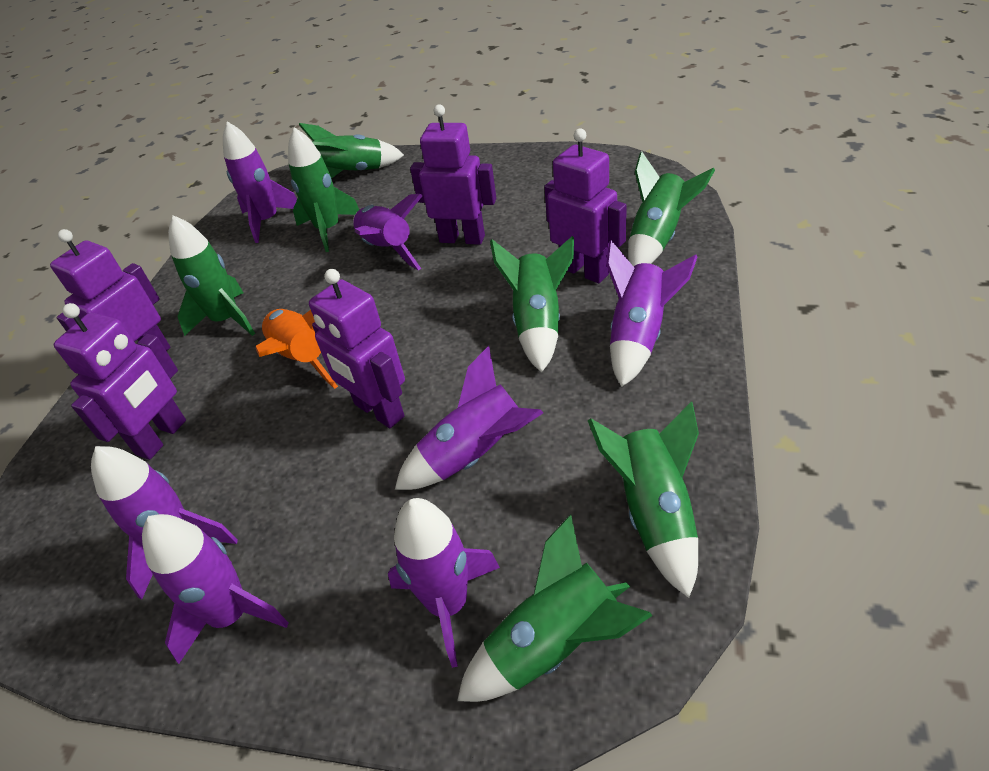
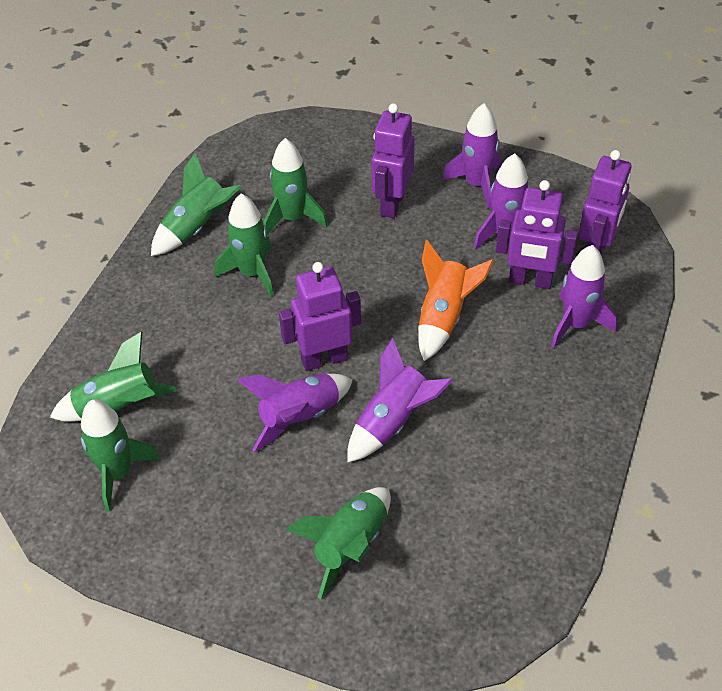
green rocket: [168,215,255,336] [288,127,359,252] [299,123,404,179] [457,514,653,702] [490,236,574,372] [587,401,699,598] [628,151,715,267] = 7 -> [50,332,177,422] [81,399,160,512] [151,153,241,256] [215,193,274,297] [264,138,327,235] [285,487,391,599] = 6
purple robot: [50,229,170,351] [54,303,186,460] [309,269,405,428] [410,104,496,245] [544,128,627,283] = 5 -> [279,262,361,371] [372,103,415,218] [496,180,578,289] [578,150,632,256] = 4
purple rocket: [91,446,238,599] [142,514,289,664] [223,121,297,243] [353,194,423,270] [388,498,500,668] [395,346,543,490] [606,240,698,387] = 7 -> [237,374,353,452] [347,338,453,463] [442,103,501,209] [474,153,529,249] [551,245,617,348] = 5

